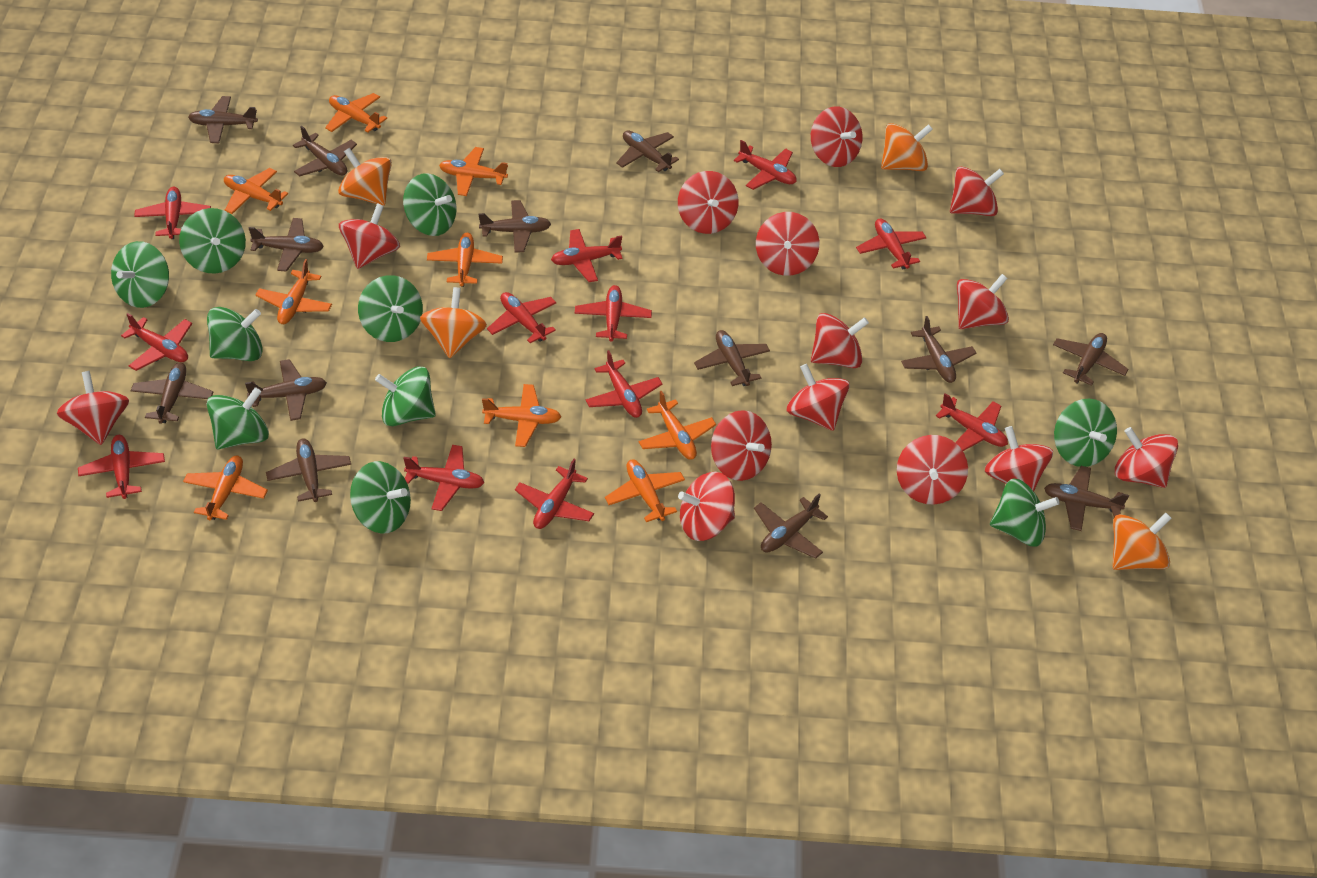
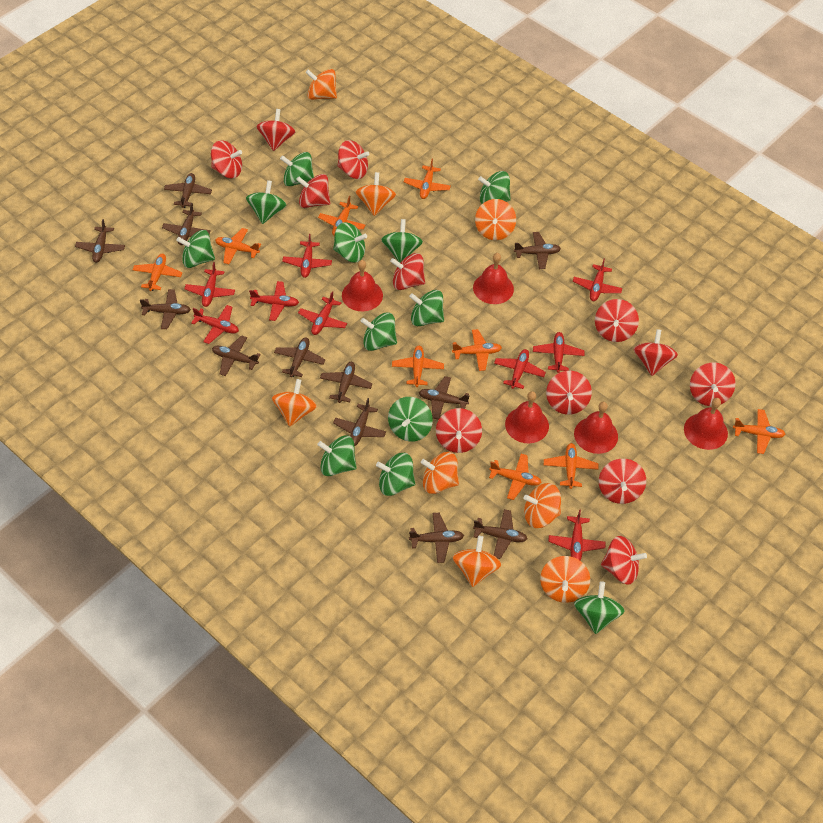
brown plane: [131,363,214,424] [188,96,258,143] [245,359,327,421] [249,218,324,272] [266,439,351,502] [293,126,357,176] [478,200,551,252] [616,131,679,172] [694,330,770,386] [754,494,828,559] [901,316,976,383] [1044,466,1129,531] [1053,333,1129,386] = 13 -> [75,219,125,263] [140,289,191,329] [162,203,211,245] [164,173,212,208] [212,335,261,376] [274,337,325,377] [320,362,372,403] [333,398,386,446] [409,513,464,563] [419,376,469,420] [473,509,528,559] [514,232,561,269] = 12
green spinning top: [111,241,169,308] [179,208,246,274] [207,307,263,361] [207,387,269,449] [350,461,411,534] [358,275,423,342] [375,366,436,426] [403,173,456,236] [990,478,1060,547] [1054,398,1117,467] = 10 -> [177,230,215,268] [246,180,286,224] [280,152,314,186] [317,436,357,476] [333,222,367,263] [361,312,397,351] [376,453,415,496] [381,219,423,263] [388,397,433,442] [409,290,444,326] [478,171,511,204] [574,581,625,634] = 12
orange spinning top: [338,148,392,206] [420,287,487,358] [881,123,933,171] [1113,513,1171,570] = 4 -> [272,379,317,427] [306,69,337,100] [356,172,396,216] [421,452,459,494] [453,536,501,587] [475,199,516,240] [524,483,561,528] [540,556,590,603] = 8
red bell: none = 0 -> [342,260,383,311] [473,253,514,304] [505,391,549,443] [574,402,618,454] [684,398,728,450] = 5
red plane: [78,435,165,499] [121,313,192,371] [134,187,211,239] [403,445,484,511] [487,292,556,343] [515,459,594,529] [551,229,623,282] [575,285,652,342] [585,350,662,418] [734,140,797,190] [856,218,926,269] [936,393,1008,451] = 12 -> [185,262,235,307] [191,305,239,344] [249,281,299,321] [282,234,332,278] [298,291,347,335] [494,349,546,389] [533,332,585,373] [548,509,606,561] [573,258,622,301] = 9
red spinning top: [57,371,129,445] [339,203,400,269] [678,171,738,234] [678,472,735,541] [711,410,772,481] [756,212,819,276] [787,364,849,431] [811,107,862,167] [811,313,869,368] [897,435,968,504] [950,167,1004,216] [957,274,1009,329] [985,426,1053,491] [1115,427,1178,488] = 14 -> [211,140,242,178] [256,109,295,151] [296,174,330,208] [338,140,369,179] [390,253,425,290] [436,408,482,453] [546,371,592,415] [595,299,639,342] [599,459,646,504] [601,536,647,585] [634,329,678,376] [690,363,735,406] = 12

